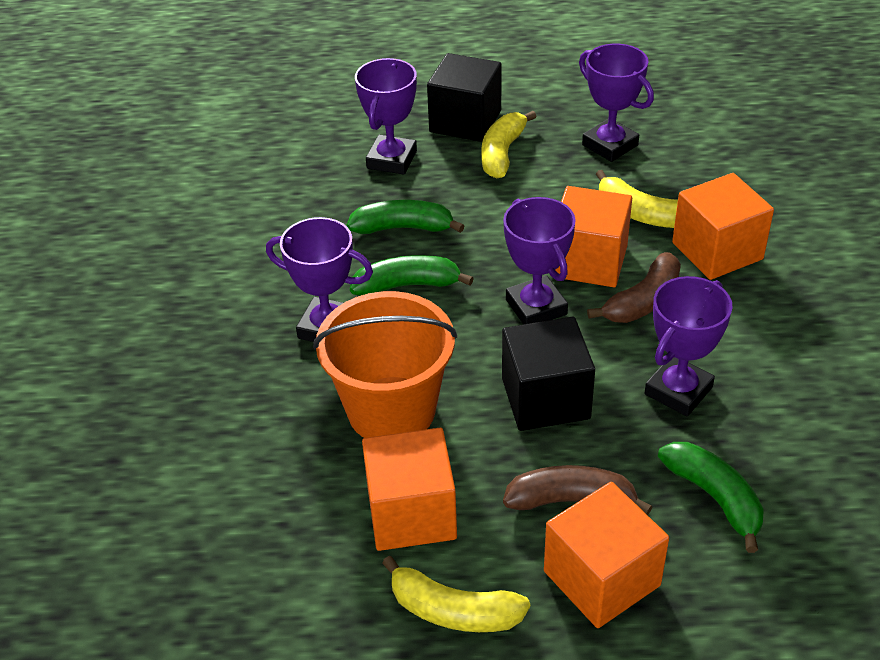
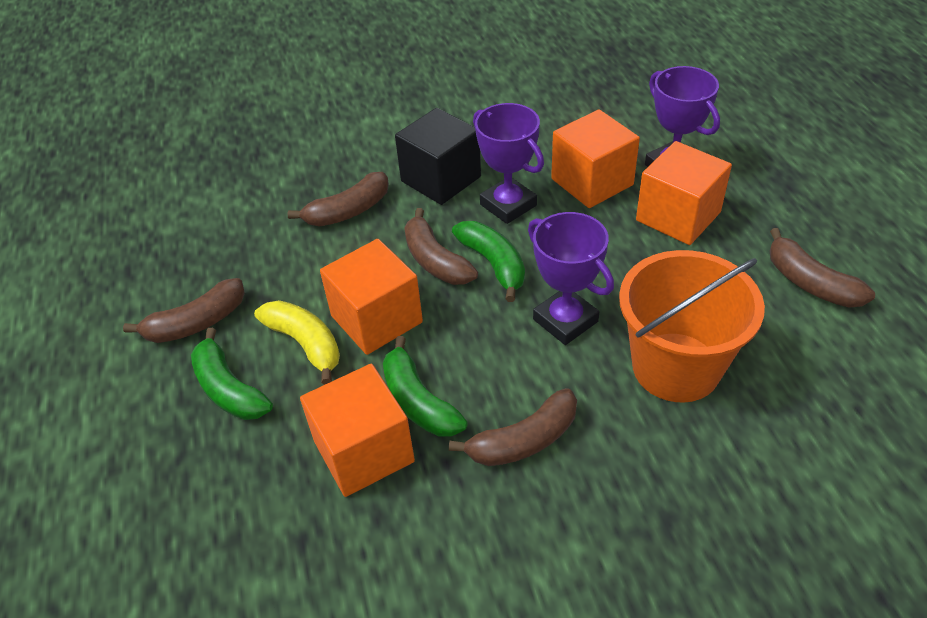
black cube: [427,53,502,142] [502,317,595,431] = 2 -> [395,108,481,205] = 1
brown banana: [503,465,652,515] [587,252,681,323] = 2 -> [123,278,245,343] [287,172,389,226] [404,208,478,285] [449,388,577,466] [770,228,875,308] = 5
purple trophy: [266,217,373,342] [355,58,417,175] [503,197,576,325] [579,44,654,162] [645,276,733,416] = 5 -> [473,103,544,224] [528,212,614,345] [645,66,720,167] = 3
yellow banana: [382,556,530,632] [481,111,537,179] [596,170,678,228] = 3 -> [254,300,340,385] = 1

